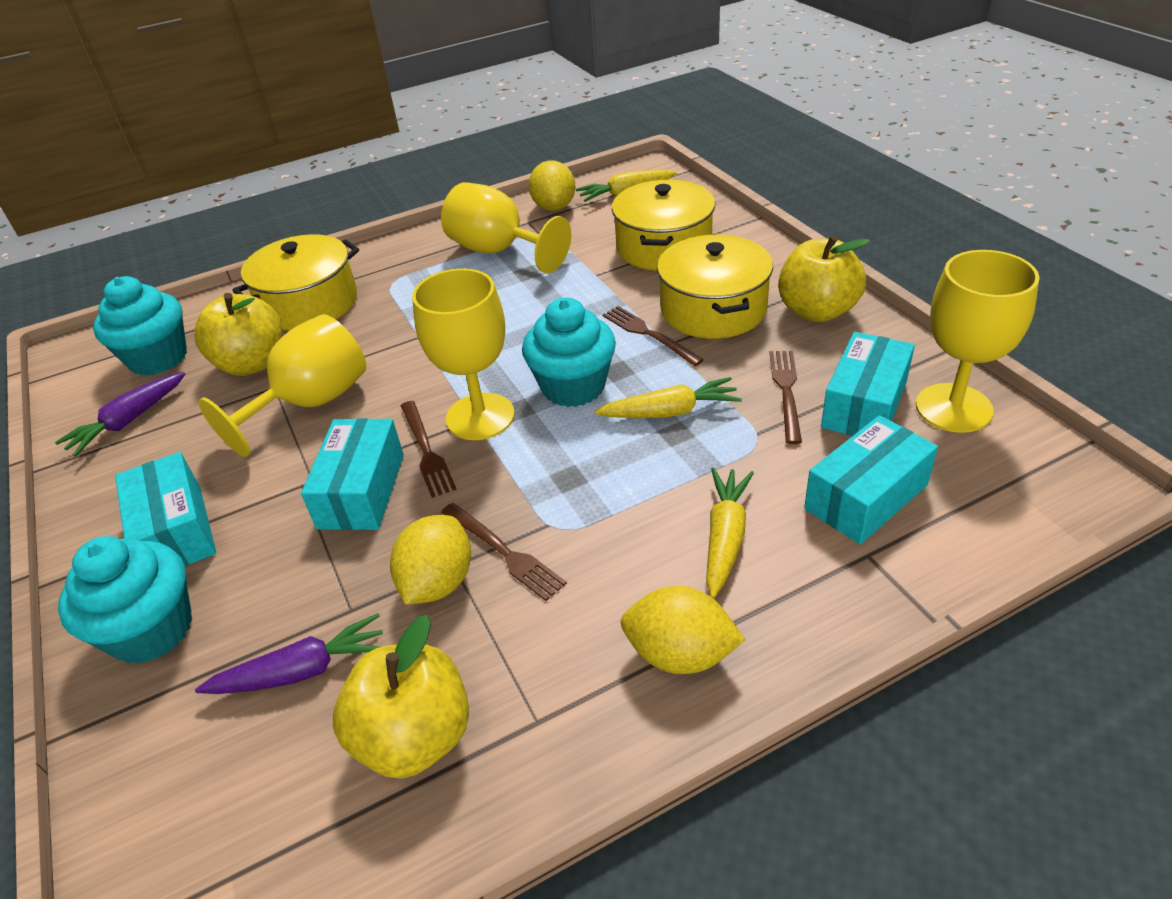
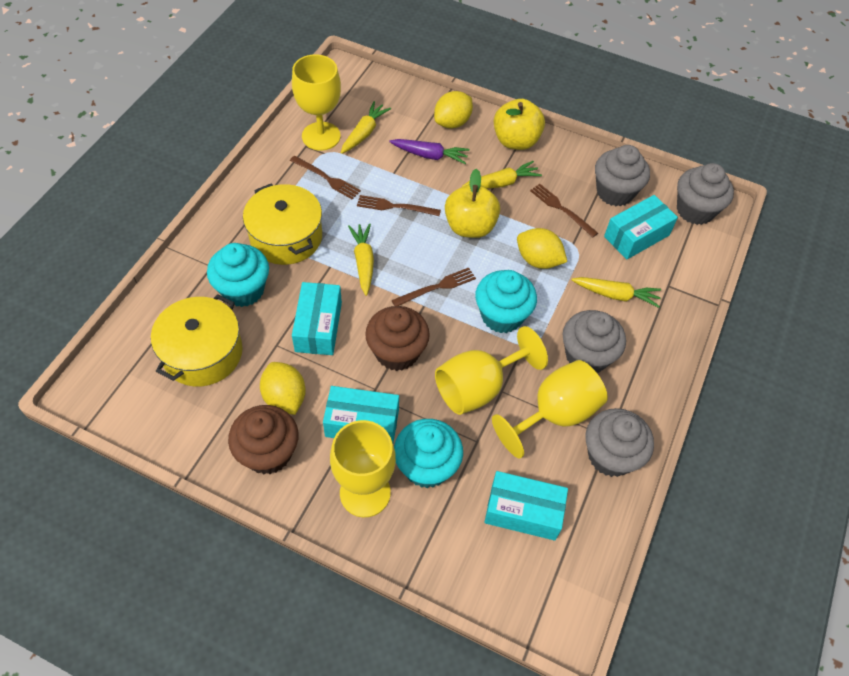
brown cupcake: none = 0 -> [228,405,299,474] [365,306,430,371] = 2
grey cupcake: none = 0 -> [563,310,626,373] [586,408,654,477] [595,145,650,206] [677,163,734,225] = 4
purple carrot: [55,372,185,456] [195,613,383,694] = 2 -> [389,139,470,164] = 1
yellow apple: [194,293,282,376] [333,615,469,779] [778,235,870,322] = 3 -> [445,169,500,238] [494,99,545,150] = 2
yellow carrot: [576,170,677,202] [594,377,742,418] [706,467,754,599] = 3 -> [341,101,391,154] [348,223,374,296] [462,161,542,189] [572,277,661,308] = 4
yellow pot: [232,234,359,331] [612,180,715,271] [657,235,773,339] = 3 -> [151,294,243,386] [243,184,322,265] = 2

